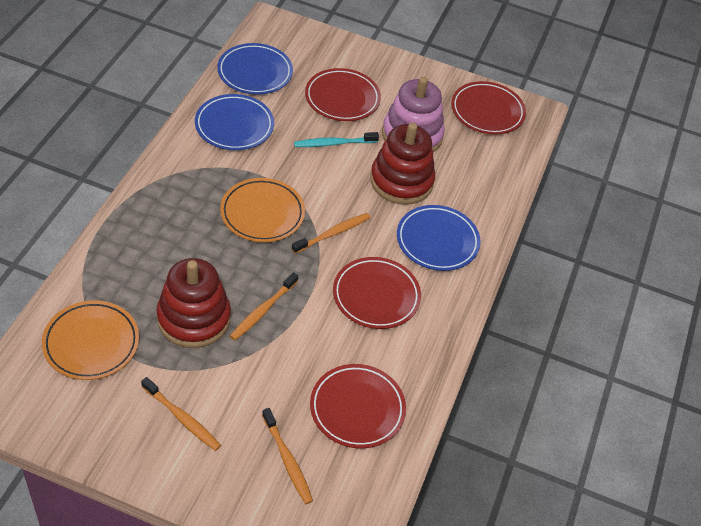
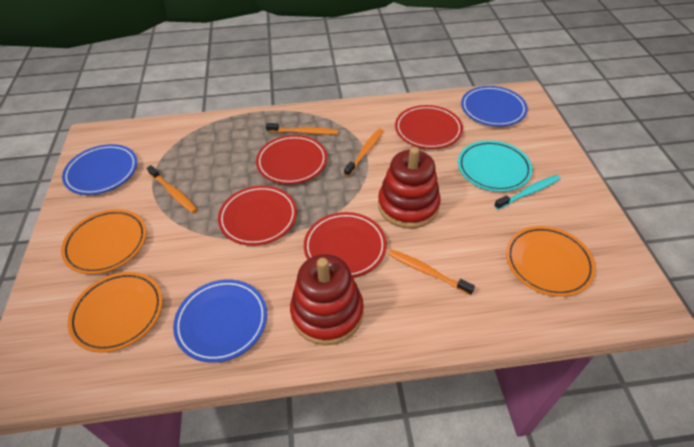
orange plate: [42,300,139,380] [220,178,305,242] = 2 -> [61,209,147,274] [68,272,163,353] [506,226,596,297] = 3
pink stacking toy: [382,77,445,153] = 1 -> none = 0
turquoise plate: none = 0 -> [458,140,533,192] = 1

